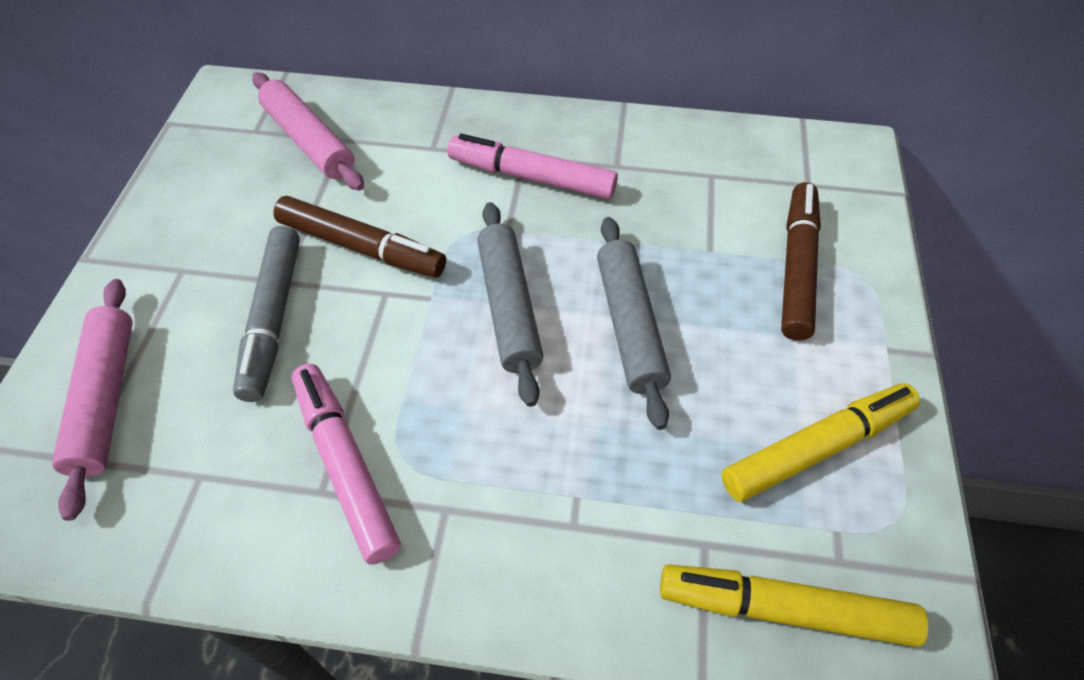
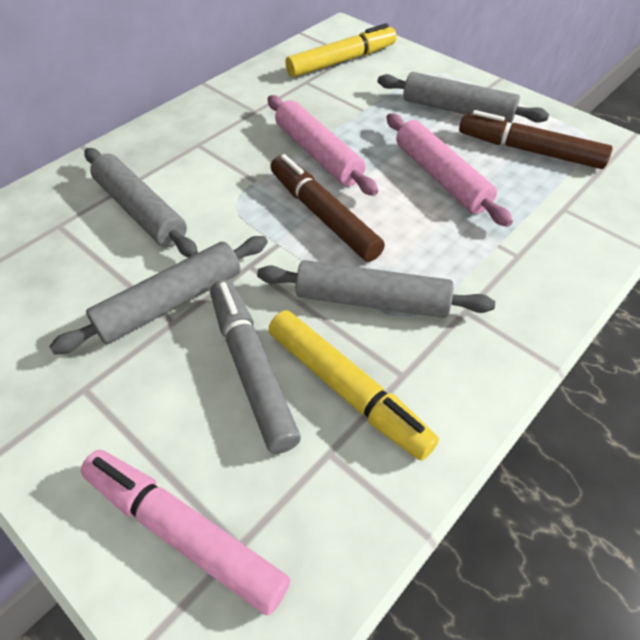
grey rolling pin: [477,202,544,407] [597,217,671,430] = 2 -> [49,236,268,355] [84,148,198,257] [257,260,495,318] [378,72,549,123] = 4
pink marker: [291,364,401,564] [447,134,618,199] = 2 -> [81,450,290,615] = 1

